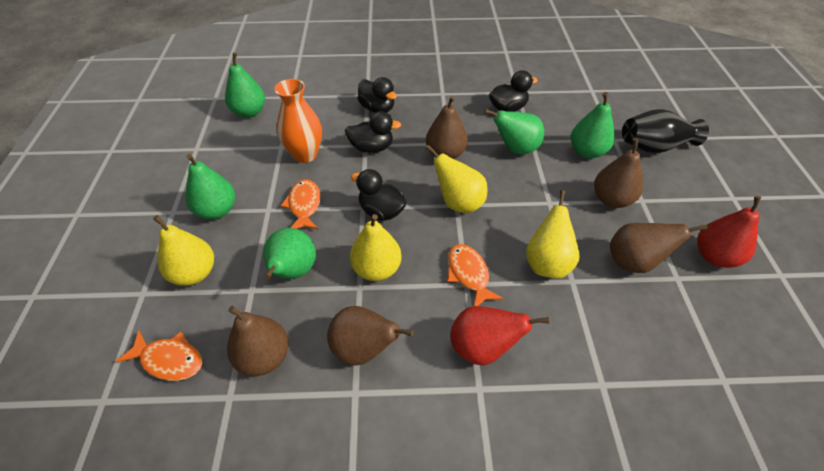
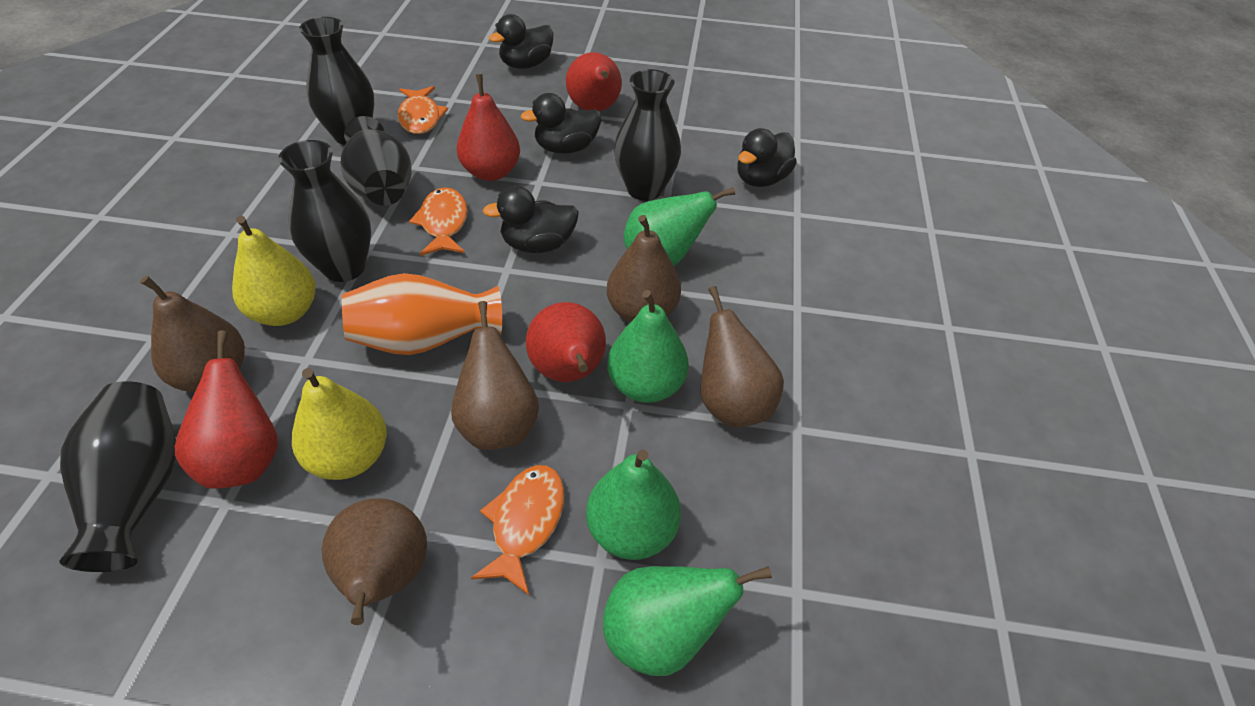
black vase: [622,109,709,153] = 1 -> [59,381,176,572] [278,140,371,282] [299,17,374,145] [341,116,412,206] [614,69,681,201] = 5
green pear: [186,154,235,219] [225,52,265,118] [263,228,316,279] [484,109,544,154] [571,92,615,158] = 5 -> [586,450,681,560] [603,566,772,676] [607,290,689,403] [624,187,735,266] = 4
red pear: [450,306,549,365] [697,196,761,268] = 2 -> [175,330,278,489] [457,74,520,181] [526,302,606,382] [566,52,622,111] = 4
yellow pear: [153,215,214,286] [350,214,402,281] [425,145,487,213] [526,190,580,279] = 4 -> [232,215,316,326] [292,368,387,480] = 2

